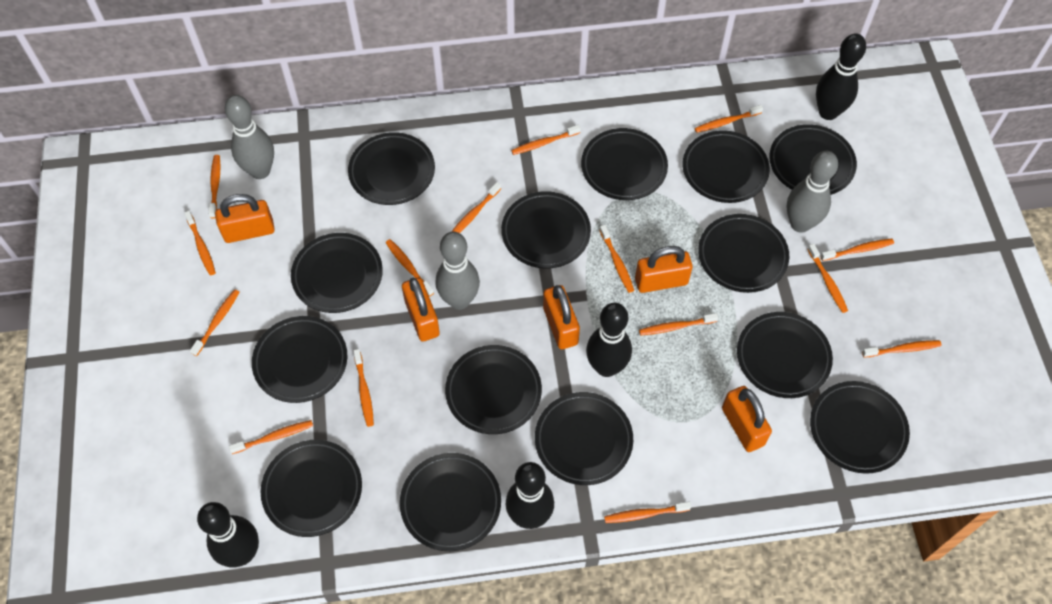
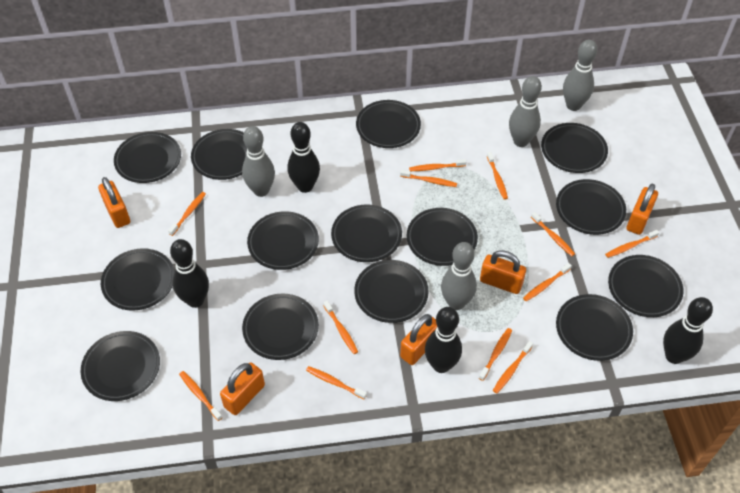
grey bowling pin: [225,95,274,179] [436,232,480,310] [787,151,838,233] = 3 -> [242,126,275,197] [441,242,477,310] [509,76,542,147] [563,40,597,111] = 4
orange toothbrush: [184,211,216,275] [190,289,239,356] [209,155,220,219] [229,420,313,454] [353,349,374,427] [386,239,434,296] [451,182,501,233] [511,125,581,155] [599,225,634,293] [604,502,691,523] [639,313,718,335] [694,105,763,133] [807,244,848,313] [821,239,894,261] [862,340,941,358] = 15 -> [168,192,206,236] [179,371,222,421] [306,366,367,399] [324,300,358,354] [400,170,457,187] [409,159,466,171] [479,328,512,381] [487,152,508,200] [493,341,533,394] [523,263,572,301] [531,212,575,256] [605,230,659,258] = 12

